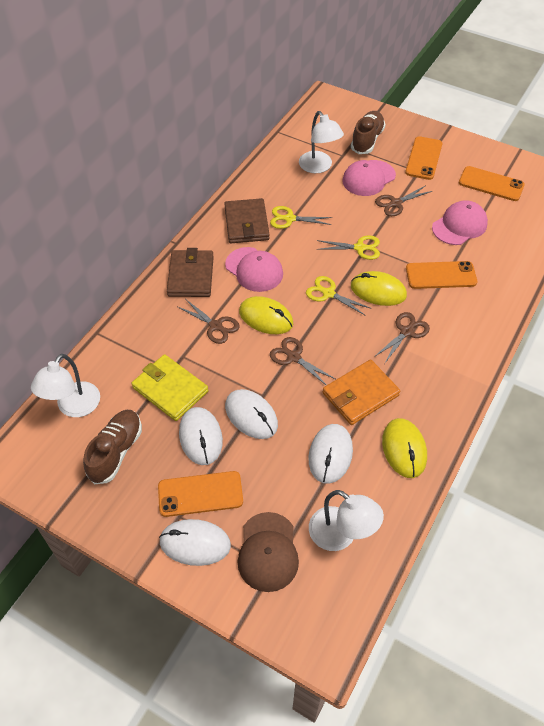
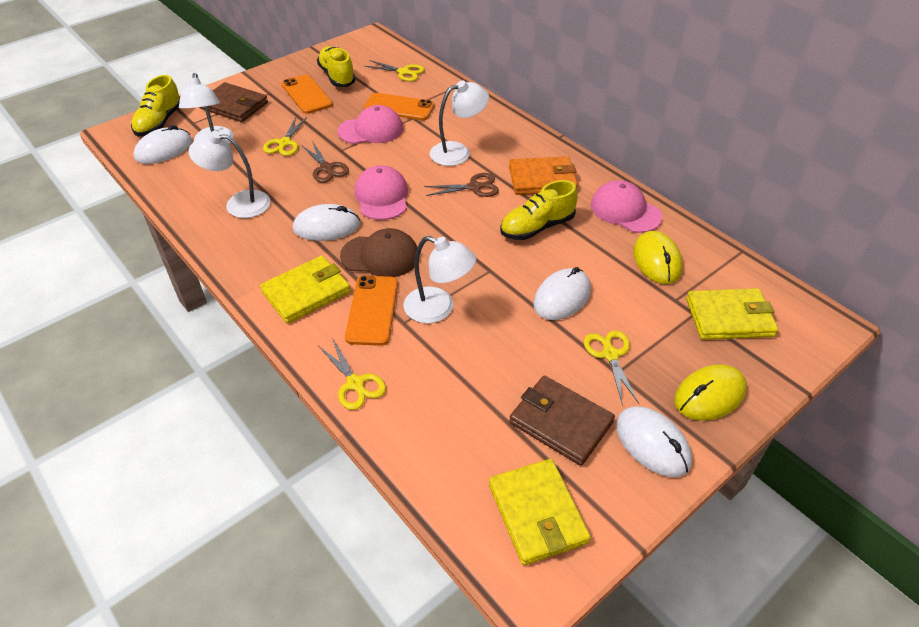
brown scissors: [178,299,240,344] [270,337,335,385] [374,312,430,363] [375,185,432,216] = 4 -> [301,142,349,183] [424,173,499,197] = 2
brown shoe: [83,410,142,485] [351,111,386,154] = 2 -> none = 0
orange phone: [158,471,243,517] [405,136,442,180] [406,261,477,289] [459,166,525,201] = 4 -> [281,75,333,114] [345,276,398,346] [363,93,435,120] = 3
white lamp: [31,354,100,417] [299,111,344,173] [309,490,384,551] = 3 -> [179,73,234,143] [189,131,271,218] [403,236,476,323] [430,80,489,166] = 4
yellow mouse: [239,296,293,334] [351,271,407,306] [382,418,427,478] = 3 -> [633,231,683,284] [674,364,747,421] = 2
yellow scissors: [270,206,332,229] [306,276,372,316] [317,235,380,260] = 3 -> [263,117,307,156] [319,338,386,410] [365,60,425,82] [584,330,639,406] = 4
yellow shoe: none = 0 -> [131,75,180,136] [317,46,356,87] [500,180,577,240] = 3
yellow wallet: [132,354,209,421] = 1 -> [260,256,351,324] [489,459,591,565] [686,288,778,340] = 3

